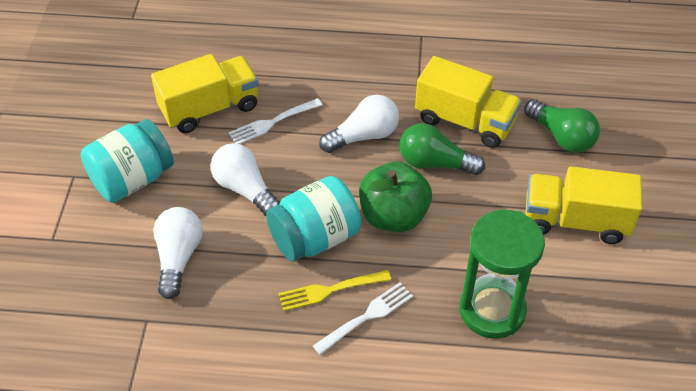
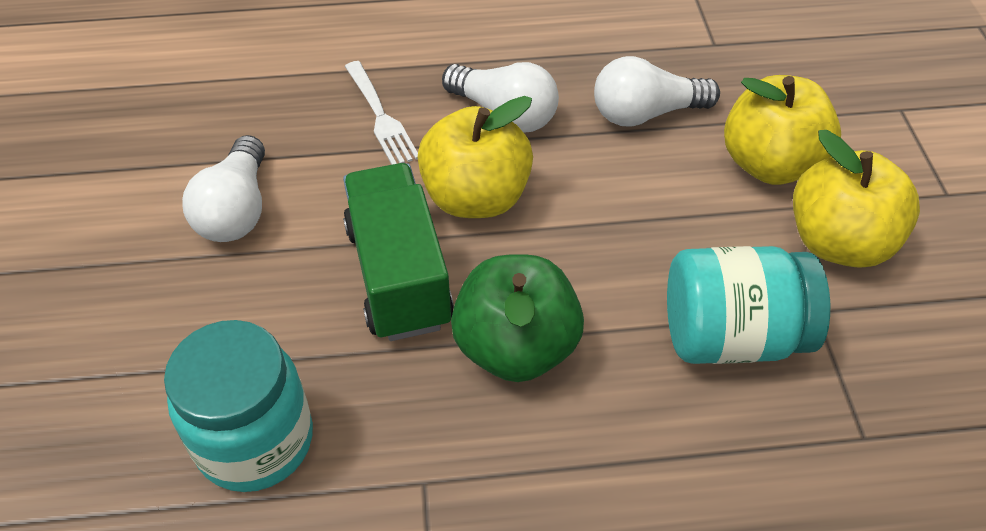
green hourglass: [459,210,545,339] = 1 -> none = 0
green light bulb: [399,123,485,175] [524,99,600,153] = 2 -> none = 0
green truck: none = 0 -> [343,163,454,341] = 1
white fork: [228,98,323,144] [313,282,413,355] = 2 -> [345,61,418,165] = 1
yellow apple: none = 0 -> [417,96,533,218] [724,75,841,185] [793,130,920,268] = 3
yellow fork: [278,270,391,311] = 1 -> none = 0
yellow truck: [151,54,259,133] [415,56,522,148] [525,166,642,244] = 3 -> none = 0

